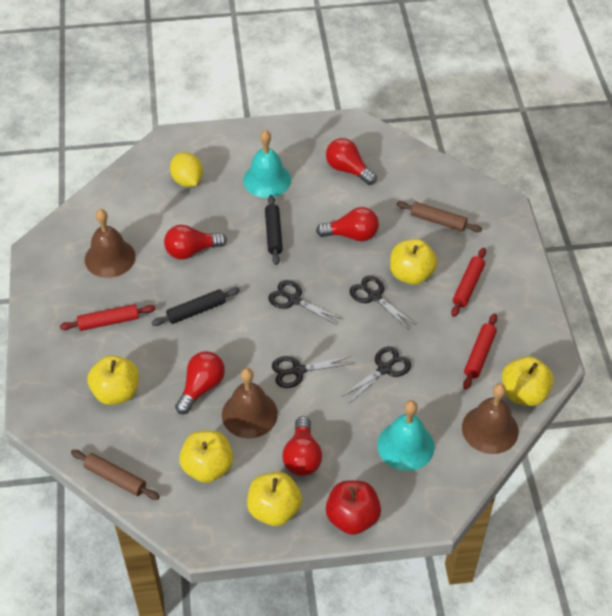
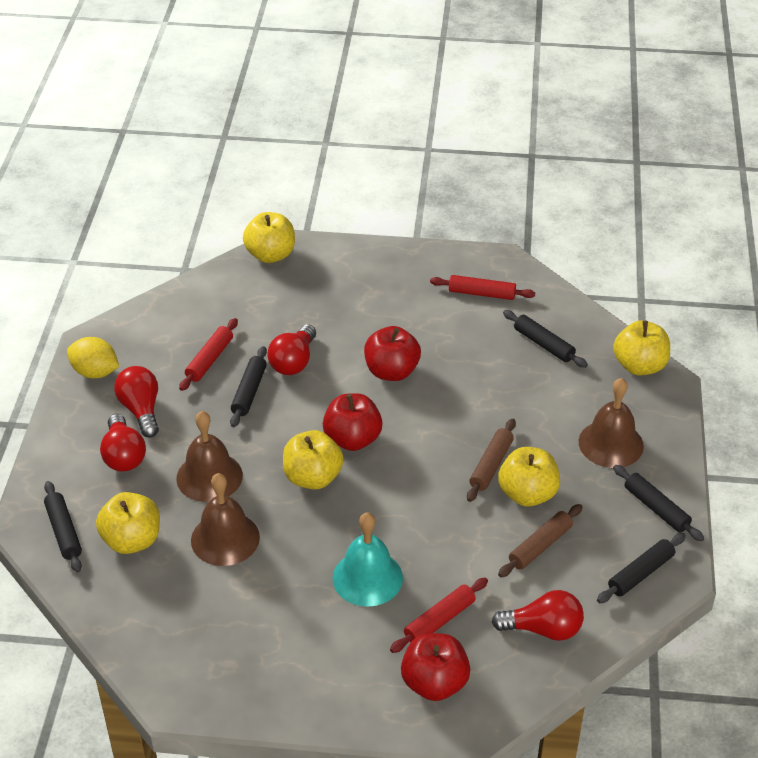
black rolling pin: [151,287,240,326] [265,195,283,265] = 2 -> [44,481,82,573] [230,346,267,427] [503,310,588,368] [597,533,686,603] [613,465,704,542] = 5
black scissors: [268,280,341,325] [272,356,353,388] [343,346,411,403] [350,276,416,329] = 4 -> none = 0
red apple: [326,481,381,535] = 1 -> [323,393,383,451] [364,326,421,381] [401,633,470,701] = 3
red light bulb: [164,225,227,259] [175,351,225,414] [282,416,322,476] [316,207,379,242] [326,138,377,185] = 5 -> [100,414,146,472] [114,366,159,438] [267,324,316,375] [492,590,584,641] = 4
turquoise bell: [243,130,291,198] [377,400,435,471] = 2 -> [333,512,403,607] = 1

